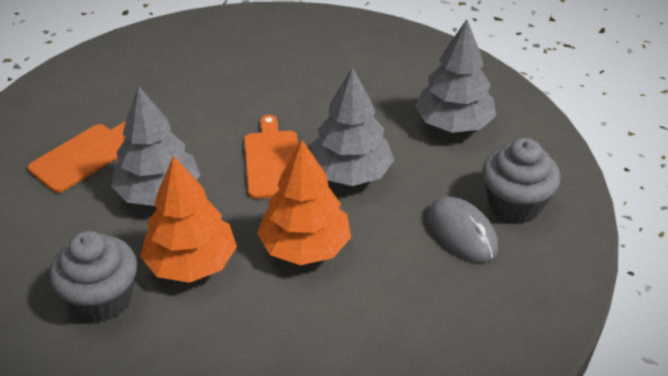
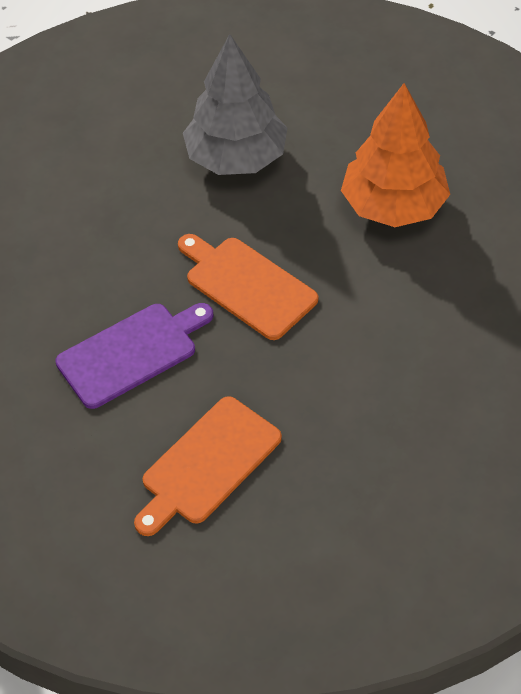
grey cupcake: [49,231,137,322] [482,138,561,223] = 2 -> none = 0
grey mouse: [428,196,498,262] = 1 -> none = 0
grey tree: [111,86,200,206] [310,67,394,186] [415,19,496,133] = 3 -> [183,34,287,175] = 1
orange tree: [140,156,237,283] [257,140,351,265] = 2 -> [341,83,450,227] = 1
purple cutting board: none = 0 -> [55,303,213,409] = 1

